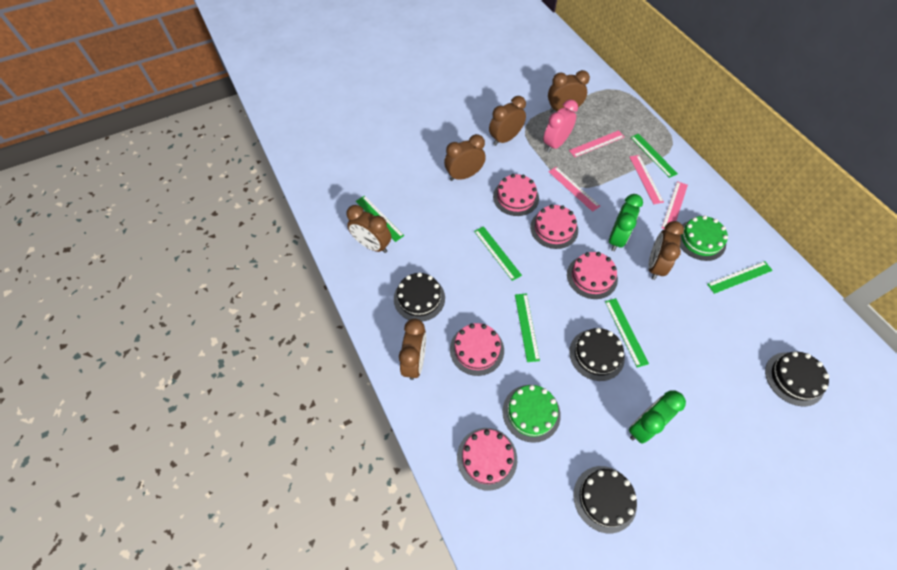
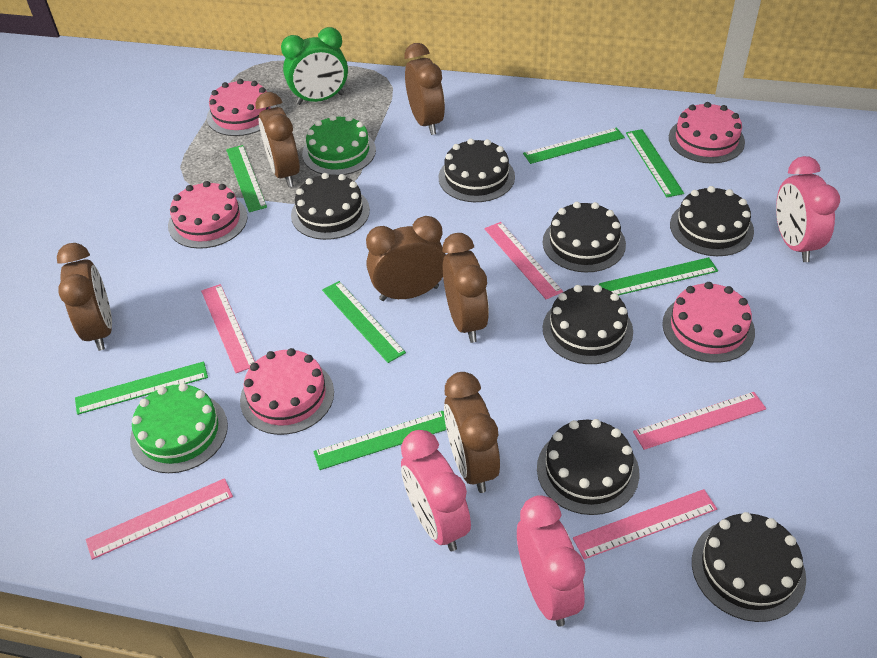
black cake: [394,272,445,322] [569,328,625,381] [573,466,637,533] [765,352,829,406] = 4 -> [291,173,370,240] [439,139,515,202] [537,419,639,515] [543,202,626,273] [543,285,633,364] [670,186,754,256] [692,512,806,622] = 7
green clock: [609,194,643,251] [629,390,686,444] = 2 -> [281,27,348,105] = 1
green ruler: [356,195,404,242] [474,226,522,281] [515,293,540,362] [605,298,649,368] [630,134,678,178] [707,261,773,294] = 6 -> [75,361,208,415] [226,145,267,212] [313,411,447,470] [322,281,406,363] [523,128,625,164] [599,257,718,295] [626,129,684,197] = 7
pink clock: [543,100,578,152] = 1 -> [401,430,471,551] [517,495,585,627] [776,156,840,262] = 3
pink ruler: [548,167,600,212] [569,130,624,157] [629,155,664,204] [662,181,688,229] = 4 -> [85,478,233,560] [201,284,255,373] [484,222,563,299] [573,489,717,559] [633,392,766,450] = 5

